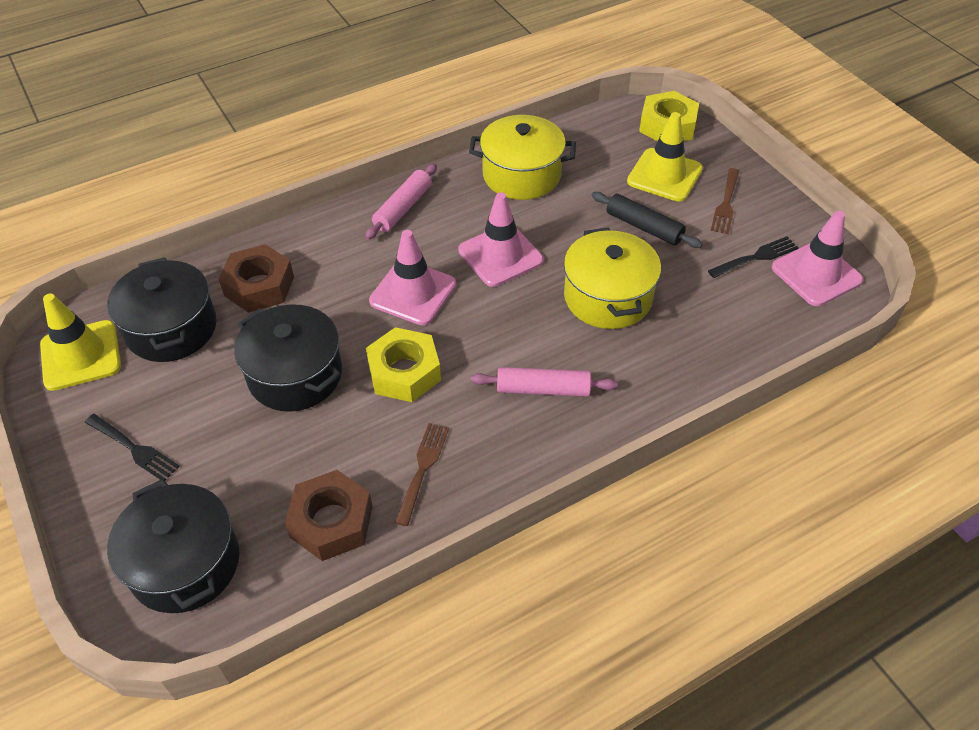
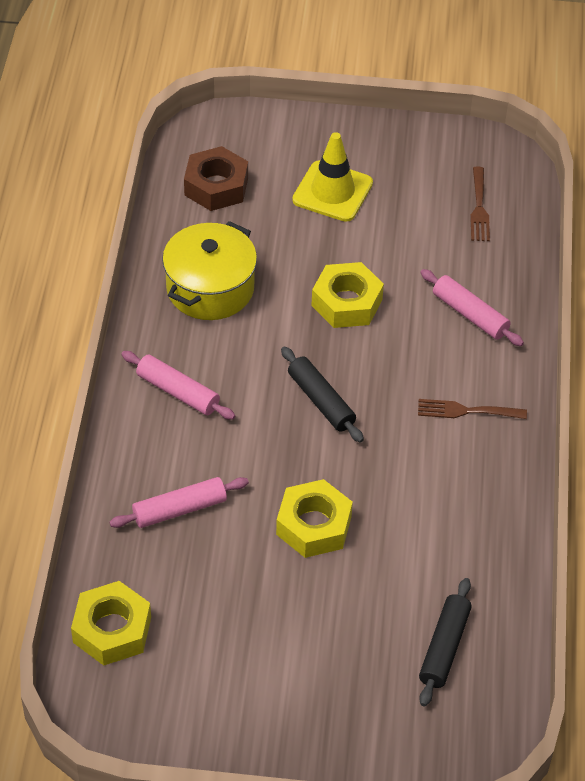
black fork: [85,414,180,481] [708,236,799,278] = 2 -> none = 0
black pot: [107,257,217,362] [107,479,239,613] [234,304,342,412] = 3 -> none = 0
black rolling pin: [592,192,703,248] = 1 -> [281,347,364,443] [419,578,472,706] = 2
brown nut: [219,244,294,313] [285,470,373,561] = 2 -> [184,146,248,211] = 1
pink rolling pin: [365,164,437,240] [471,367,617,397] = 2 -> [109,477,249,528] [121,351,235,420] [420,269,524,346] = 3
pink traffic cone: [369,230,456,325] [458,192,543,287] [772,211,863,306] = 3 -> none = 0
yellow nut: [366,327,441,402] [639,91,699,141] = 2 -> [71,581,151,666] [276,479,353,558] [312,262,384,328] = 3
yellow pot: [469,115,576,200] [564,227,661,329] = 2 -> [162,221,257,320] = 1
yellow traffic cone: [40,294,121,391] [627,112,703,202] = 2 -> [292,132,373,222] = 1

